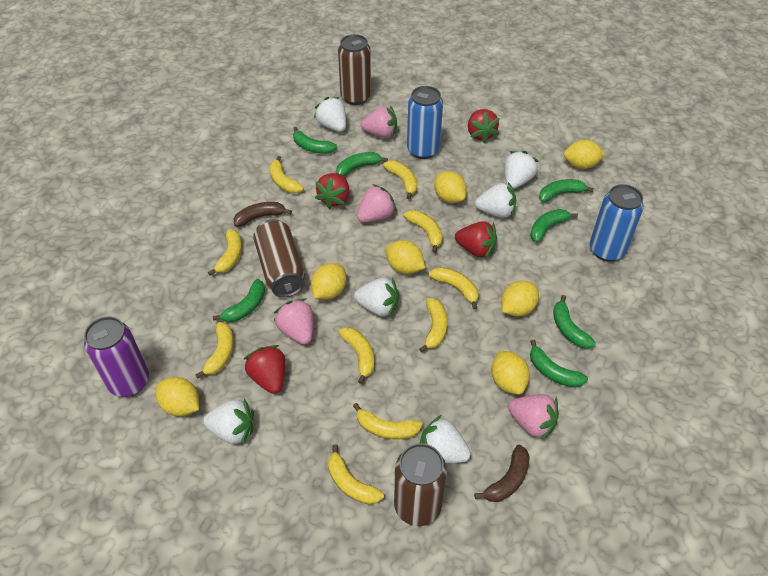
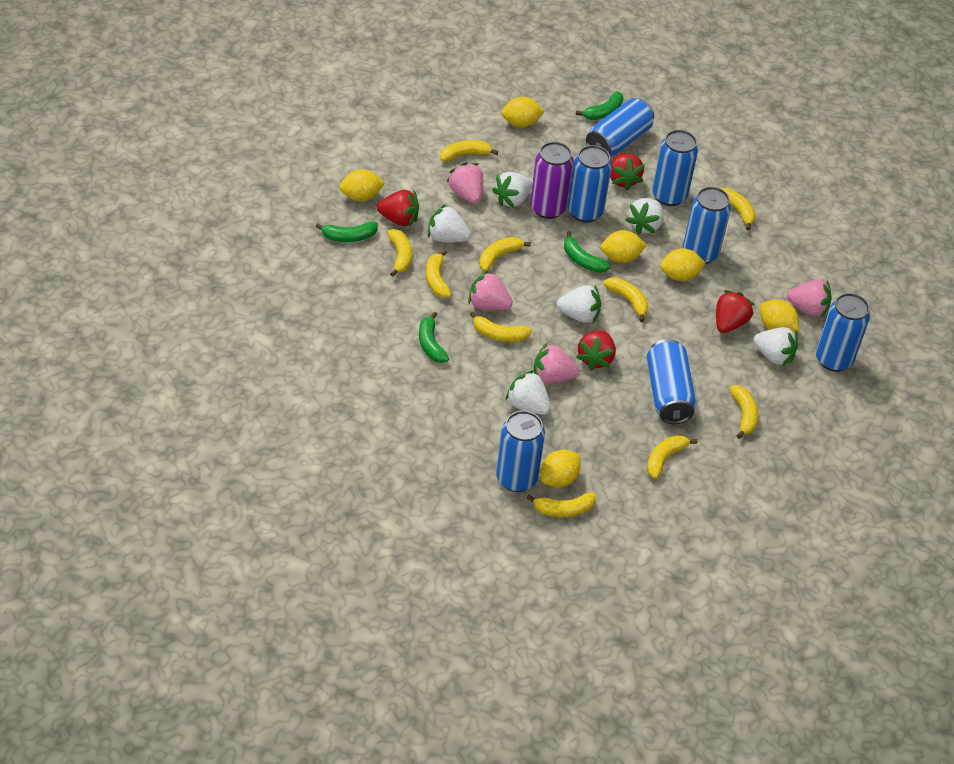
blue can: [407,86,443,159] [590,184,644,261] = 2 -> [496,411,545,492] [568,145,612,223] [586,98,654,157] [647,339,696,424] [652,130,698,206] [683,187,731,264] [816,293,870,372] = 7
brown banana: [234,202,292,227] [474,445,529,502] = 2 -> none = 0
brown can: [253,219,305,297] [338,34,371,105] [394,443,447,526] = 3 -> none = 0
green banana: [213,279,265,322] [293,127,337,154] [336,152,388,177] [530,209,578,242] [530,340,588,388] [539,179,594,202] [553,295,596,349] = 7 -> [316,222,378,242] [419,312,449,363] [564,231,611,273] [576,91,623,120] = 4
yellow lemon: [156,377,199,416] [311,263,346,299] [386,240,425,274] [434,171,467,203] [491,350,530,395] [501,281,539,317] [564,140,606,169] = 7 -> [339,169,385,201] [501,97,545,127] [540,450,581,488] [601,230,647,263] [660,248,706,281] [760,299,799,332] = 6

